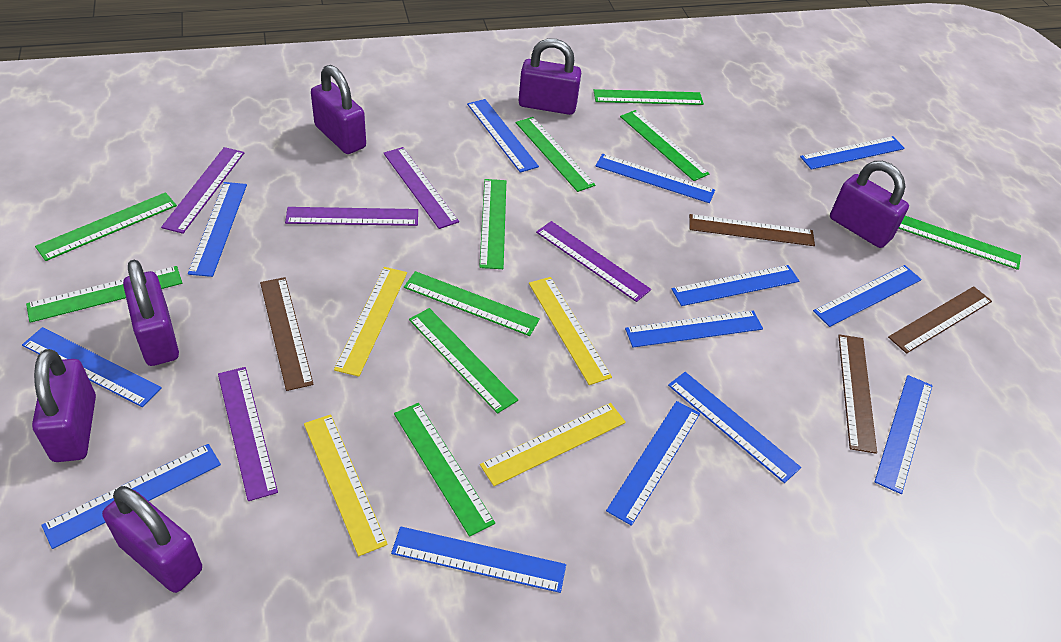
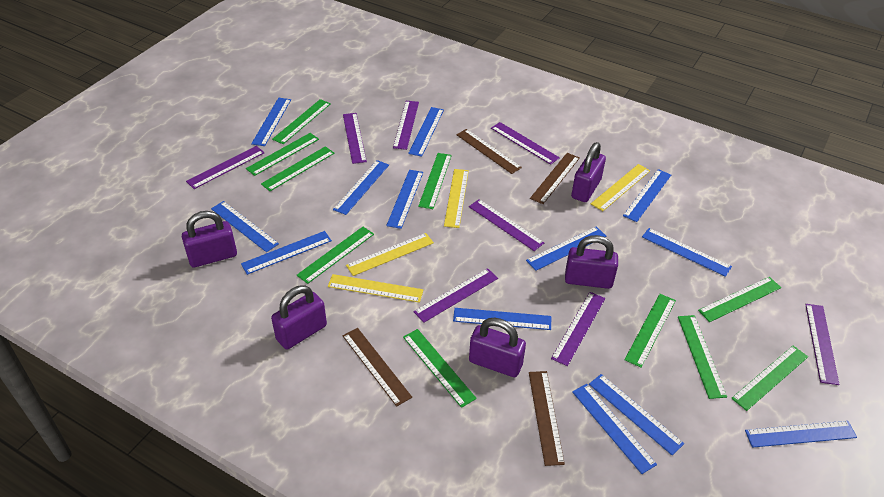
purple padlock: [32,349,96,462] [102,486,202,593] [123,259,179,366] [311,65,366,154] [519,38,581,115] [830,161,909,248] = 6 -> [182,211,237,268] [271,285,327,350] [469,318,526,377] [565,235,618,289] [571,142,606,202] = 5
purple ruler: [161,147,244,234] [218,367,278,501] [285,207,418,226] [384,147,459,229] [536,221,651,302] = 5 -> [186,146,265,189] [343,113,367,164] [393,101,419,150] [414,268,498,323] [469,199,544,251] [491,122,560,165] [551,292,605,366] [805,304,840,385] = 8

